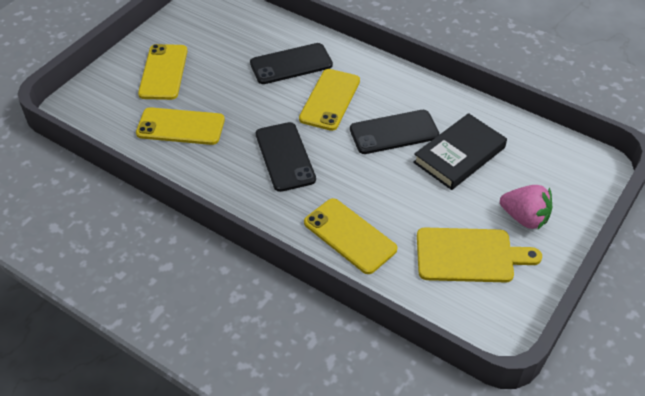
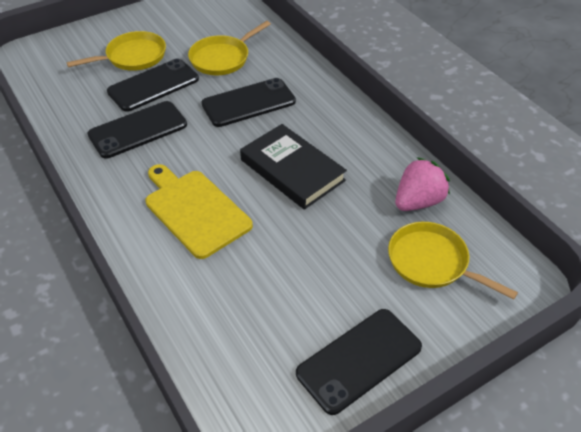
black phone: [250,43,333,84] [256,122,316,192] [350,110,439,154] = 3 -> [87,101,187,159] [107,59,199,112] [201,78,296,127] [296,309,422,415] = 4
yellow pan: none = 0 -> [67,31,166,71] [188,21,271,75] [388,222,518,300] = 3
yellow phone: [136,107,225,145] [138,44,188,100] [299,69,360,131] [304,198,398,274] = 4 -> none = 0

